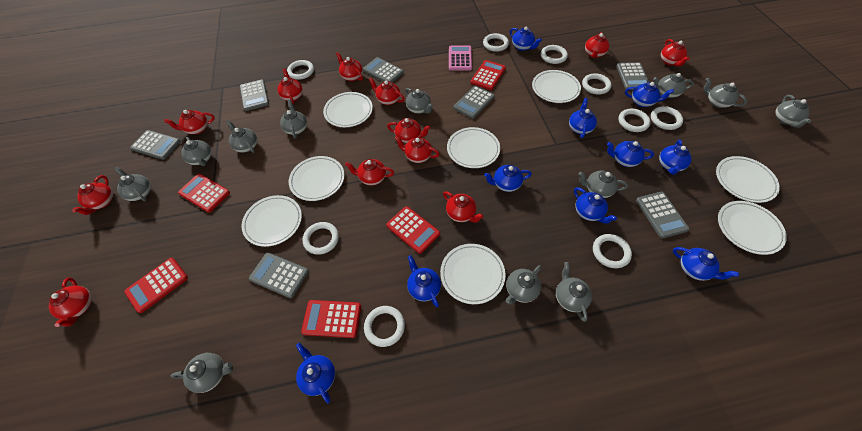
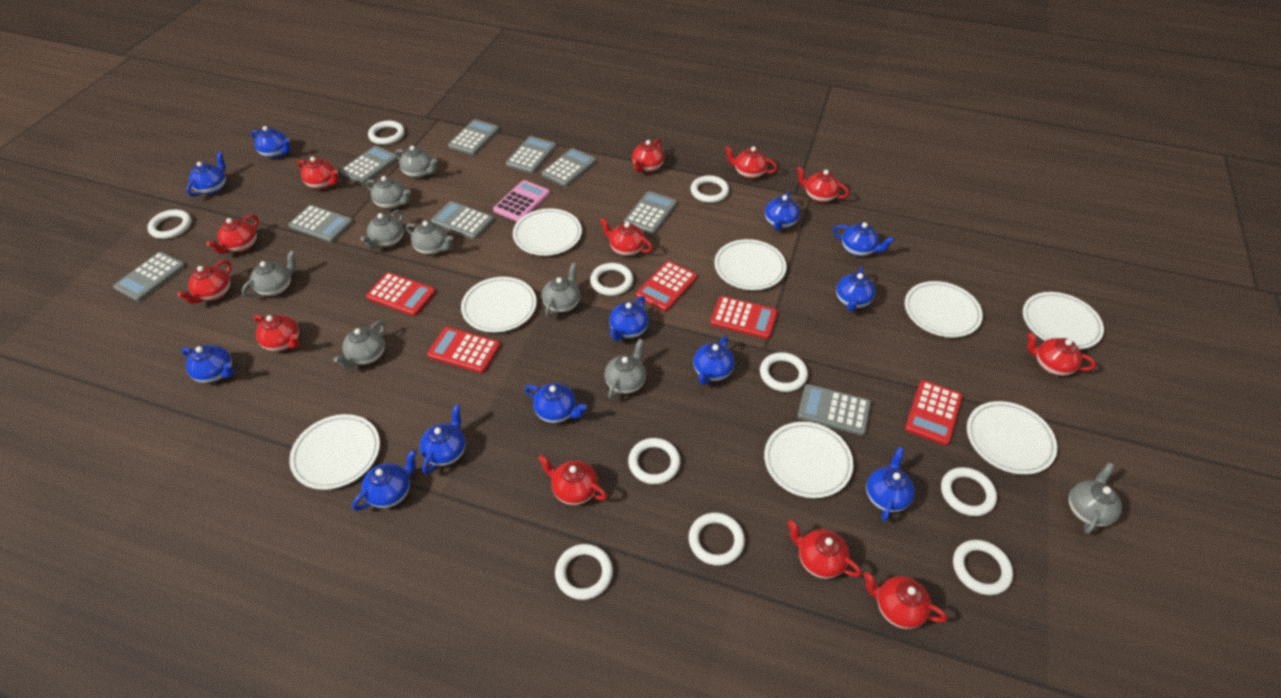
blue teapot: [296,343,335,403] [407,255,441,307] [484,165,532,192] [510,26,542,51] [569,98,597,138] [574,187,617,224] [607,141,654,167] [625,82,674,107] [659,140,692,175] [673,247,739,281] = 10 -> [181,345,234,383] [187,152,226,197] [251,126,291,158] [352,450,417,511] [420,404,466,474] [525,383,587,423] [609,296,649,341] [693,336,734,385] [765,191,800,231] [833,222,895,256] [836,267,875,312] [866,447,915,522] = 12
grey calculator: [130,130,181,160] [240,79,269,111] [249,253,309,298] [363,57,404,83] [453,86,495,119] [616,62,649,90] [636,192,690,238] = 7 -> [113,252,186,301] [288,205,353,243] [340,146,398,184] [431,201,494,239] [448,119,499,155] [506,136,556,173] [541,148,596,187] [624,191,677,234] [797,384,871,436] = 9
grey teapot: [114,166,151,201] [171,353,233,393] [181,137,212,166] [226,120,258,153] [280,100,307,138] [405,88,433,114] [506,265,541,305] [556,262,592,322] [579,170,628,198] [653,73,694,98] [704,78,747,108] [775,95,811,128] = 12 -> [242,250,296,297] [334,321,385,368] [360,210,404,249] [366,176,410,209] [395,146,437,178] [406,221,453,255] [542,263,580,317] [605,339,646,399] [1069,463,1122,534] = 9
white ring: [287,60,314,80] [302,222,339,255] [364,306,405,347] [483,33,509,52] [541,45,568,64] [582,73,612,95] [593,234,632,268] [618,109,651,132] [651,106,683,130] = 9 -> [147,209,191,239] [368,121,405,145] [555,544,613,600] [590,263,633,296] [628,438,681,484] [688,513,745,566] [690,175,729,203] [760,352,808,392] [941,467,997,516] [953,540,1013,595] = 10

